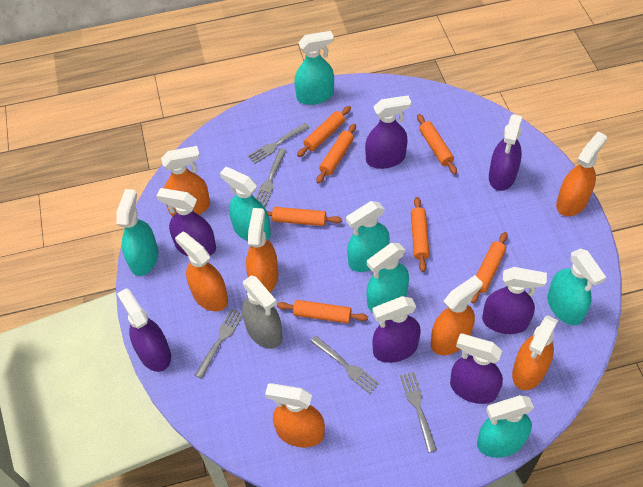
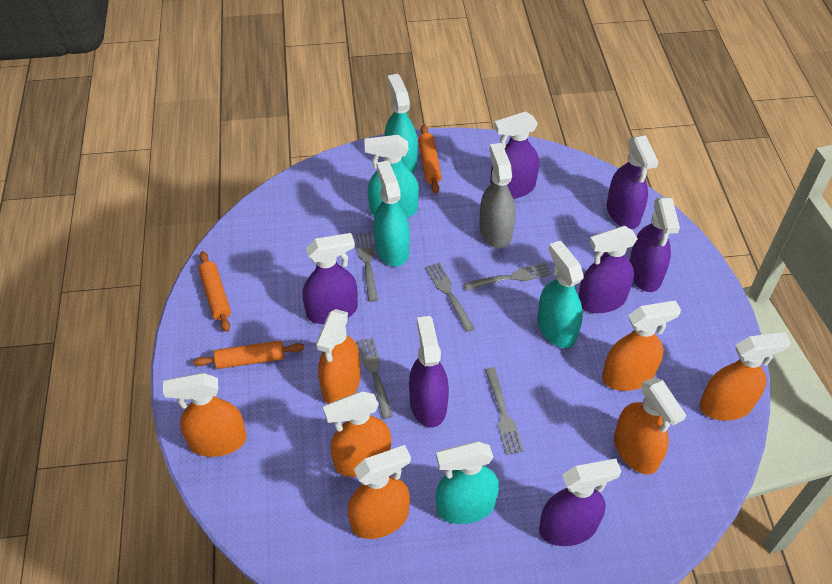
orange rolling pin: [267,207,342,226] [277,300,368,323] [297,106,351,157] [316,124,356,184] [411,197,430,272] [417,114,457,174] [471,232,508,303] = 7 -> [193,341,304,369] [198,251,231,332] [418,125,442,194] = 3
turquoise spray bottle: [116,189,158,276] [220,167,271,241] [294,31,334,105] [346,201,390,272] [367,243,409,311] [477,395,534,458] [547,249,606,325] = 7 -> [364,135,419,218] [374,161,410,267] [385,74,418,173] [436,441,499,524] [537,241,584,348] = 5

